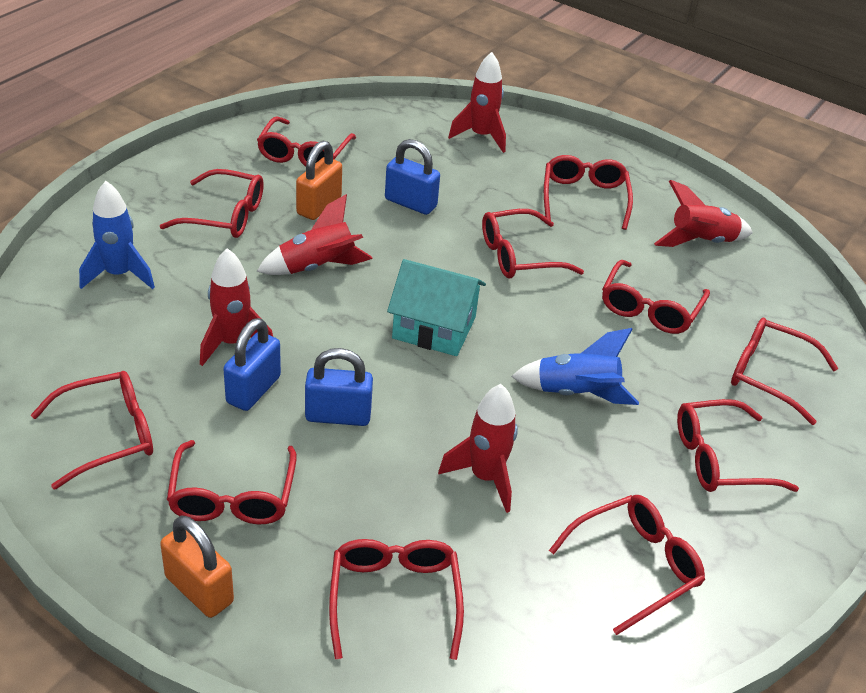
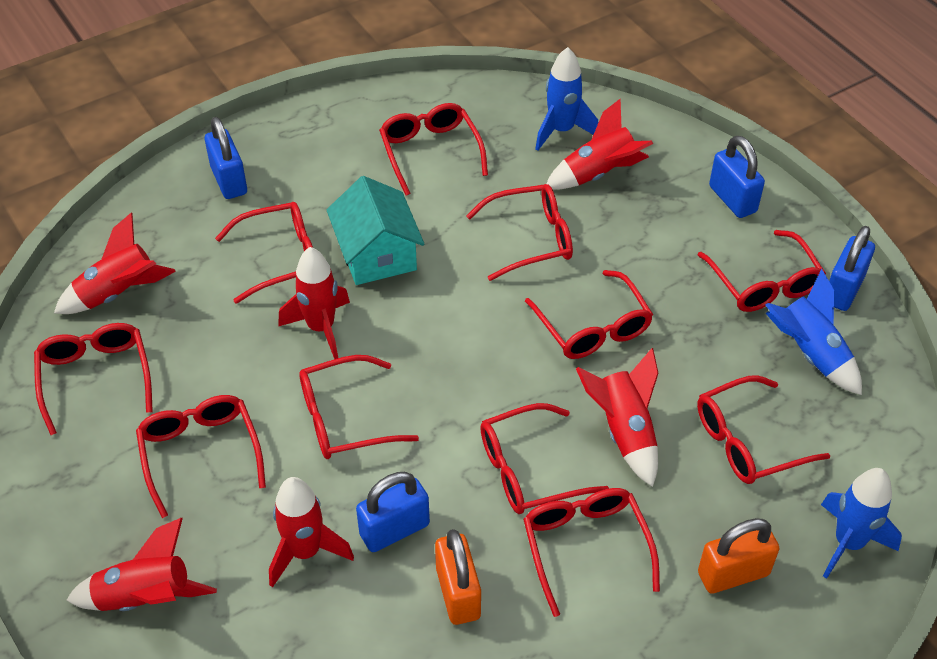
blue padlock: [223,318,281,411] [305,348,373,426] [385,139,440,215] = 3 -> [205,117,247,199] [356,472,430,552] [709,136,765,218] [829,226,875,311] = 4
blue rocket: [79,181,155,289] [511,328,639,405] = 2 -> [535,47,598,151] [765,269,862,395] [821,468,902,579] = 3
red rocket: [200,248,273,366] [257,194,373,275] [438,384,518,513] [448,52,506,153] [654,180,753,247] = 5 -> [54,213,176,314] [67,518,217,611] [269,477,354,588] [278,247,350,359] [546,99,653,189] [576,348,658,487] = 6

